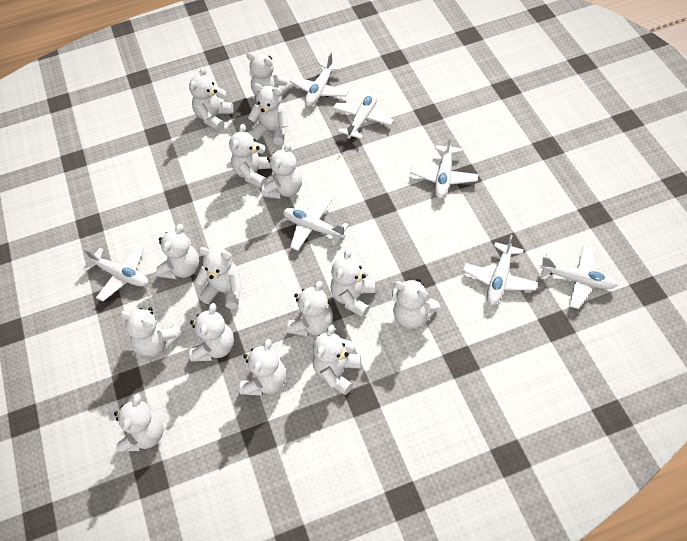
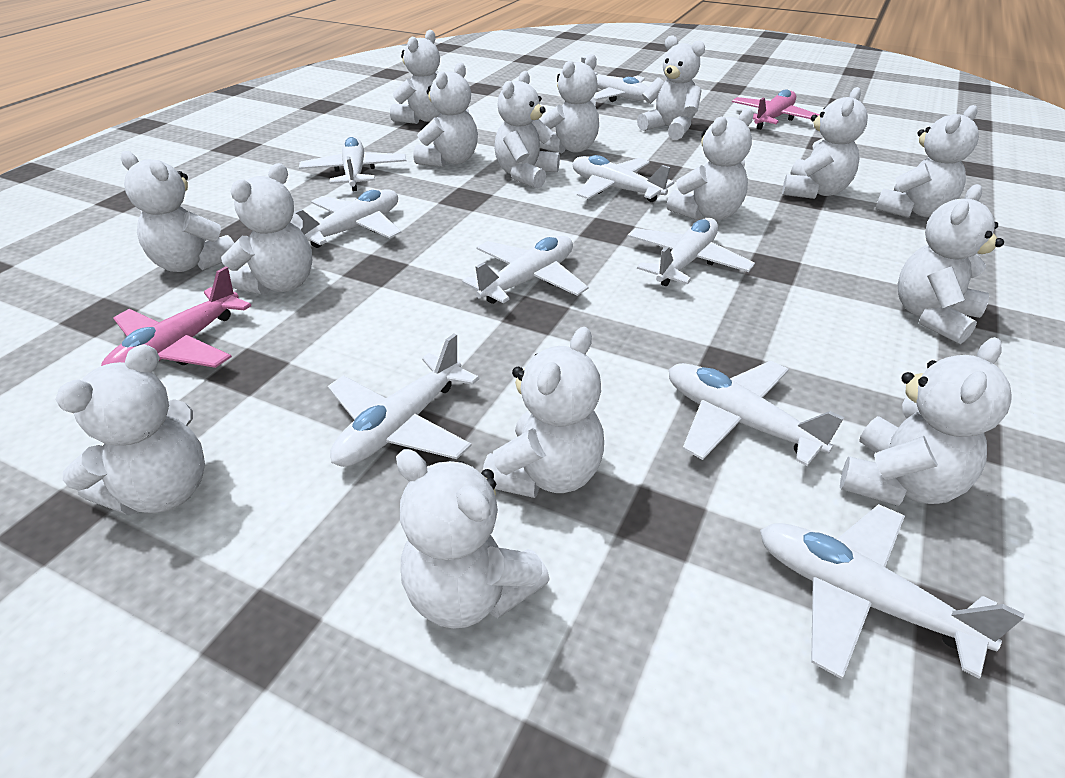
pink plane: none = 0 -> [101,266,251,368] [732,89,819,130] = 2
white plane: [83,243,148,301] [283,197,349,251] [290,53,349,107] [333,92,394,139] [410,135,479,199] [463,235,538,305] [540,246,617,309] = 7 -> [294,189,402,248] [299,137,406,191] [328,333,479,467] [462,236,588,304] [573,155,674,202] [581,57,648,102] [627,218,755,286] [669,361,844,466] [760,504,1024,679] = 9

